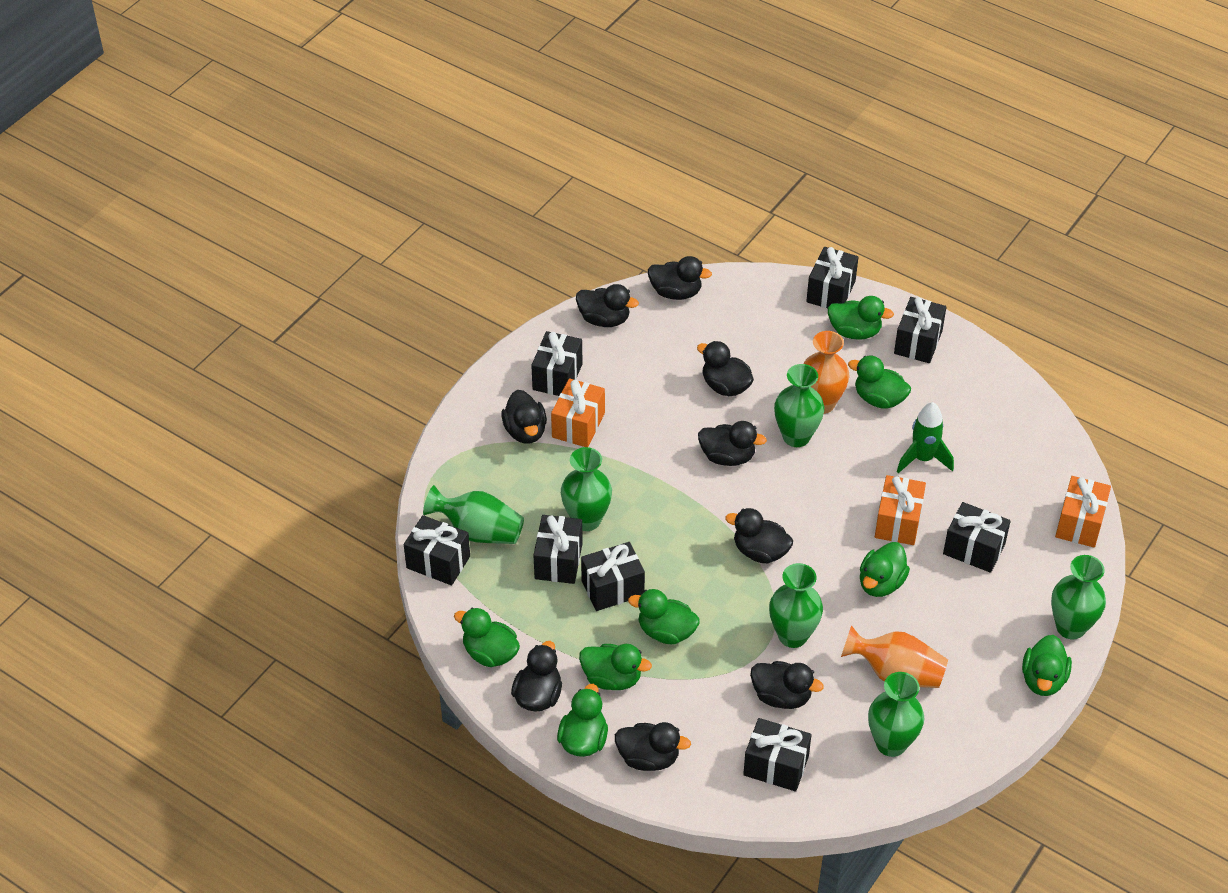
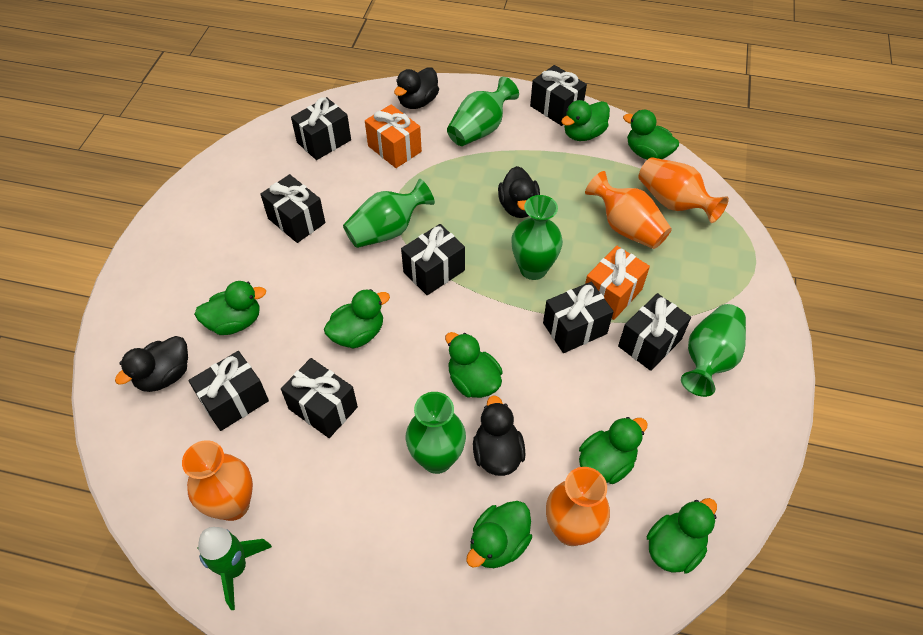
black duck: [501,390,547,444] [511,641,562,712] [576,284,639,327] [615,722,691,771] [648,256,712,300] [697,341,754,396] [698,421,767,466] [725,508,793,563] [750,661,824,709] = 9 -> [115,336,188,392] [394,67,439,109] [473,395,525,476] [498,166,540,218] = 4
green vase: [423,485,524,544] [561,447,612,531] [769,563,823,648] [774,364,824,447] [868,672,924,757] [1051,555,1106,639] = 6 -> [343,179,435,248] [405,392,466,474] [447,77,519,146] [511,195,563,280] [681,304,746,397] = 5
orange gift: [551,378,605,447] [875,475,926,545] [1055,476,1111,548] = 3 -> [365,104,422,168] [585,246,650,320] = 2
orange vase: [803,331,849,414] [841,625,948,688] = 2 -> [182,440,253,521] [546,467,610,546] [585,171,672,249] [638,157,729,223] = 4

